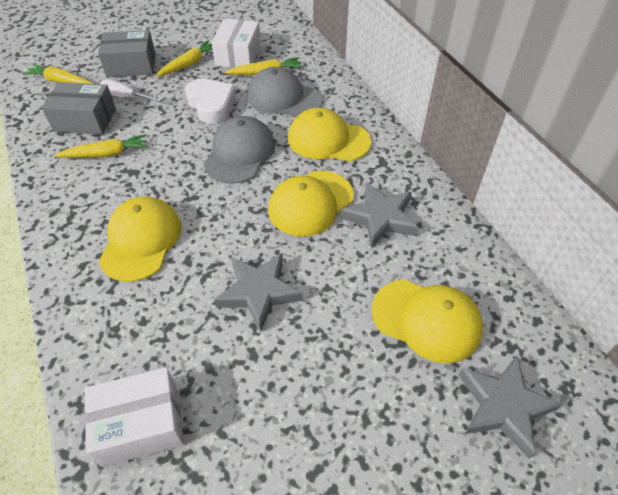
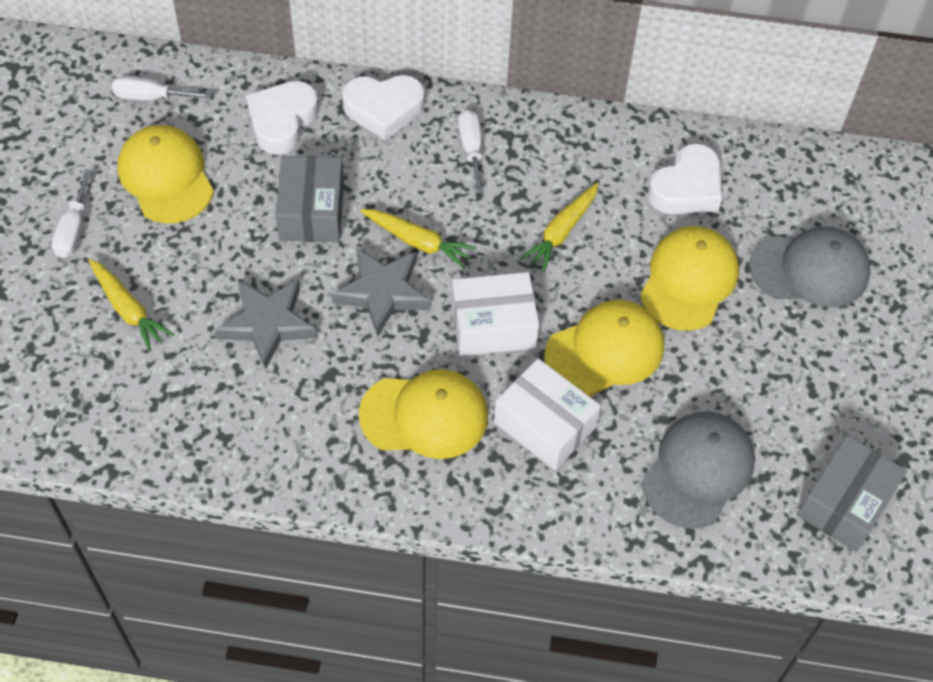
grey star: [214,254,303,331] [341,182,418,248] [459,356,563,459] = 3 -> [215,280,317,370] [331,248,430,337] = 2
white heart: [185,79,236,124] = 1 -> [246,81,319,155] [342,75,425,140] [647,144,722,214] = 3
white screwdriver: [100,79,162,102] = 1 -> [52,170,92,258] [112,76,212,100] [458,110,484,193] = 3
yellow carrot: [22,64,94,84] [54,134,148,158] [156,40,212,77] [225,57,303,75] = 4 -> [88,259,174,351] [360,209,477,269] [520,183,598,272] = 3

